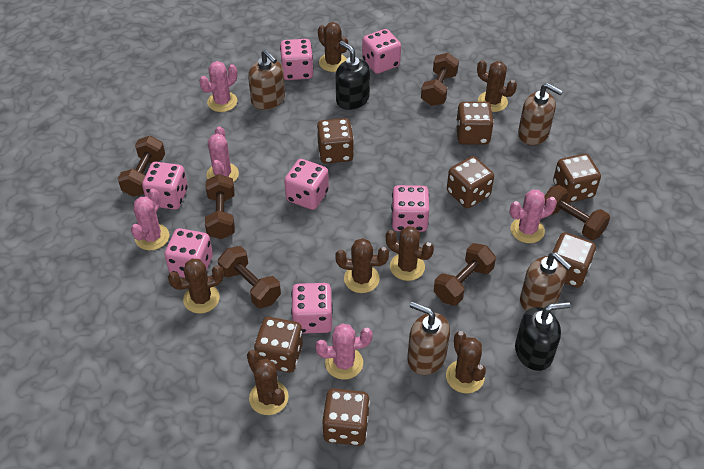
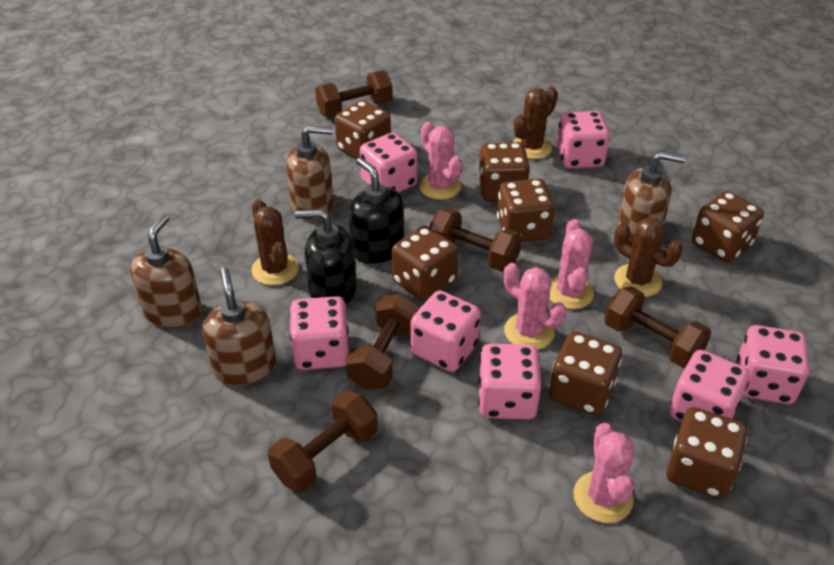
brown cactus: [168,259,224,314] [247,350,289,415] [318,22,348,72] [335,238,389,293] [386,226,434,281] [446,331,486,393] [477,60,517,112] = 7 -> [251,199,299,285] [513,87,558,159] [614,217,683,297] = 3
brown dumbbell: [118,136,165,197] [205,174,235,239] [218,246,281,308] [421,53,459,106] [434,243,496,305] [544,185,610,240] = 6 -> [268,391,378,492] [315,70,393,117] [346,293,419,390] [429,208,522,272] [604,286,711,368] = 5
pink cactus: [131,189,169,250] [199,61,237,112] [206,126,239,183] [315,323,373,380] [509,190,557,243] = 5 -> [419,122,462,200] [504,263,567,350] [549,219,594,309] [573,423,634,523] = 4

